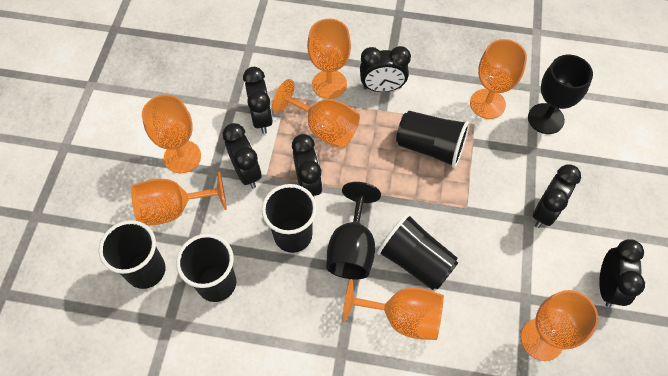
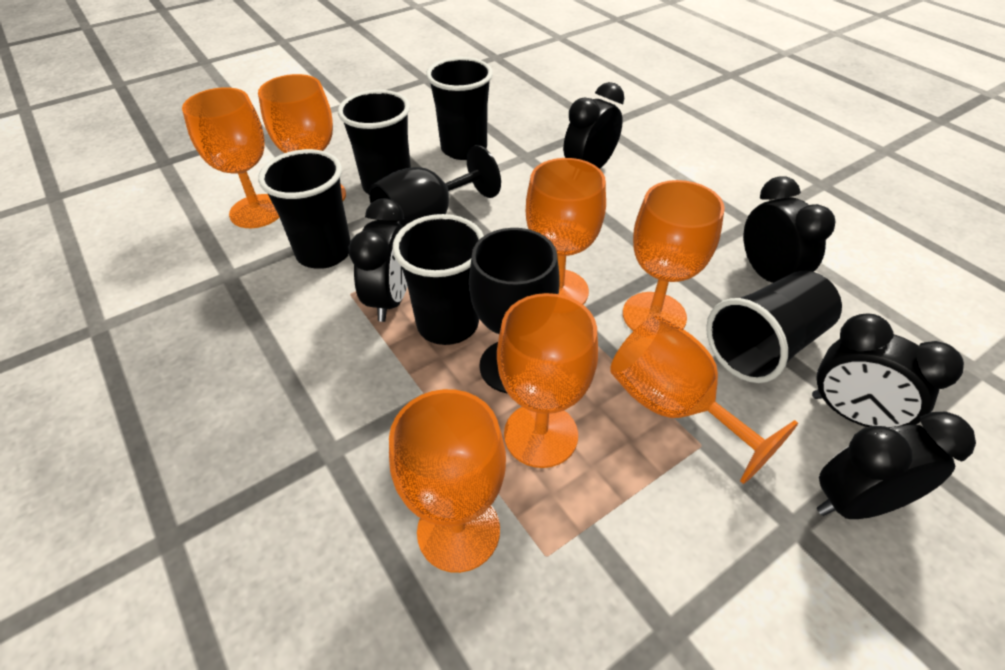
black clock: [223,123,262,188] [243,67,273,134] [292,134,323,197] [360,46,411,92] [533,164,581,228] [599,239,645,308] = 6 -> [349,198,408,322] [564,82,624,169] [744,176,836,283] [812,313,964,428] [817,412,976,519] = 5

